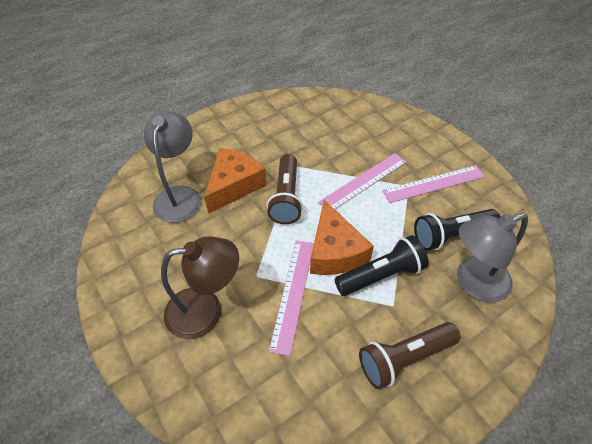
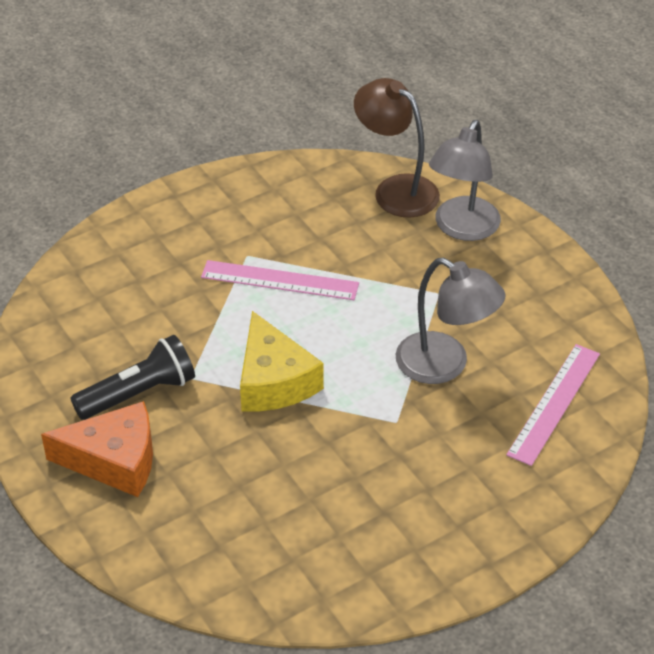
black flashlight: [335,235,429,296] [414,209,501,251] = 2 -> [70,335,195,420] = 1
brown flashlight: [267,154,303,224] [359,322,461,389] = 2 -> none = 0
orange cheese: [204,148,267,214] [310,200,374,275] = 2 -> [41,401,153,497] = 1
pink ruler: [269,240,314,356] [319,153,406,209] [382,165,485,203] = 3 -> [201,260,359,300] [506,344,600,466] = 2
yellow cheese: none = 0 -> [240,311,324,412] = 1

